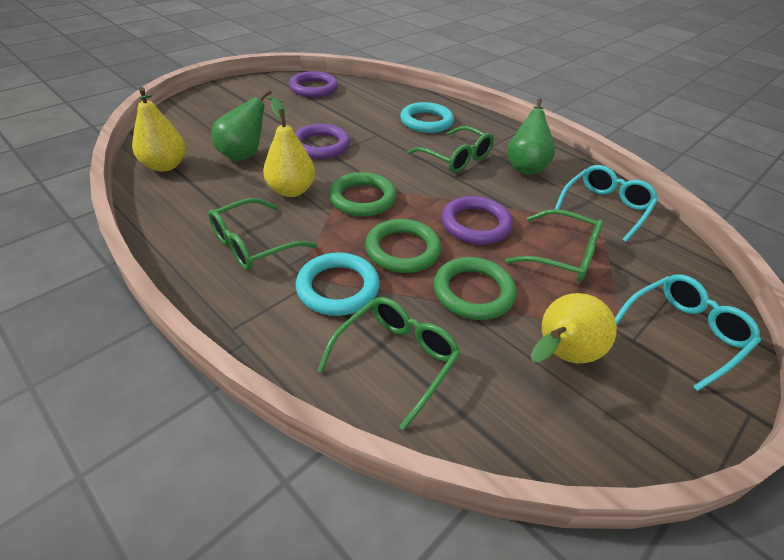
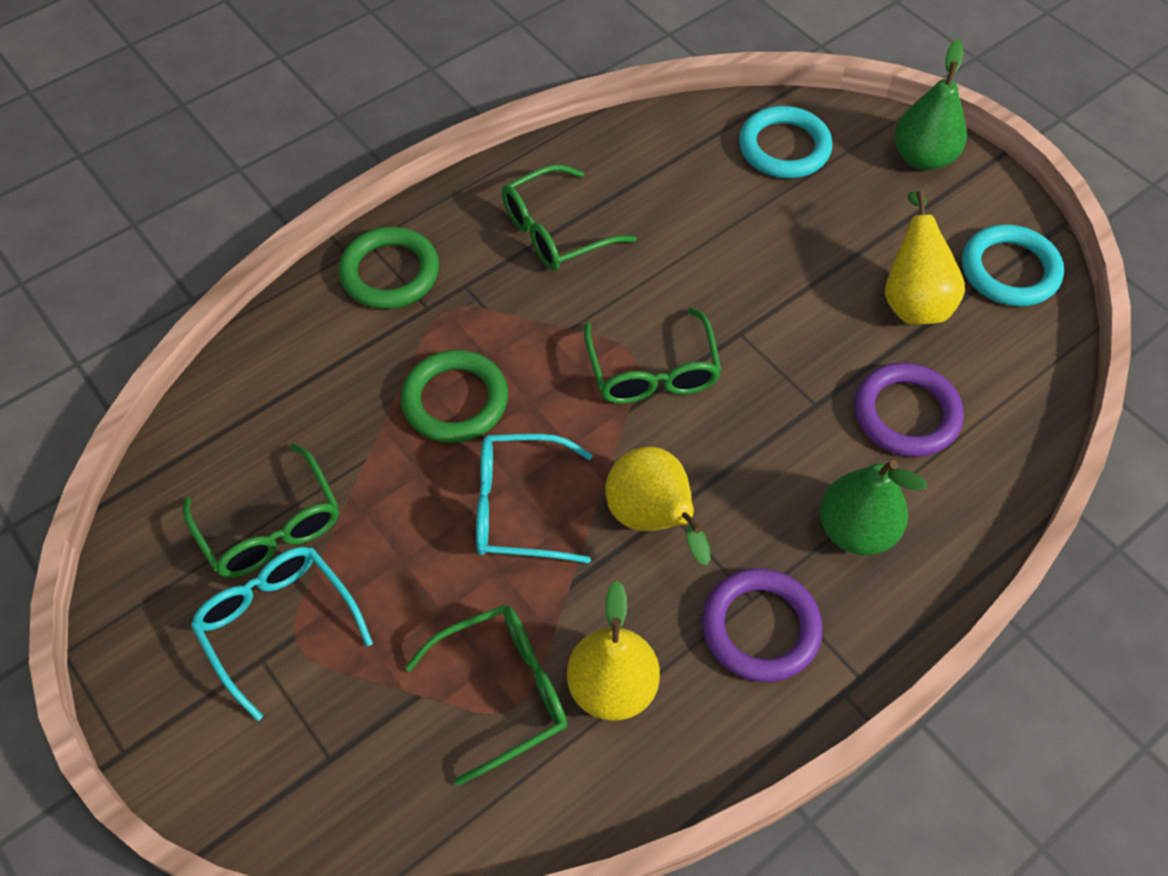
green ring: [329,172,397,217] [365,219,442,273] [433,257,517,320] = 3 -> [339,227,439,309] [401,350,508,443] = 2
purple ring: [289,71,338,98] [295,124,350,159] [441,196,513,245] = 3 -> [702,568,823,682] [854,362,964,457] = 2

